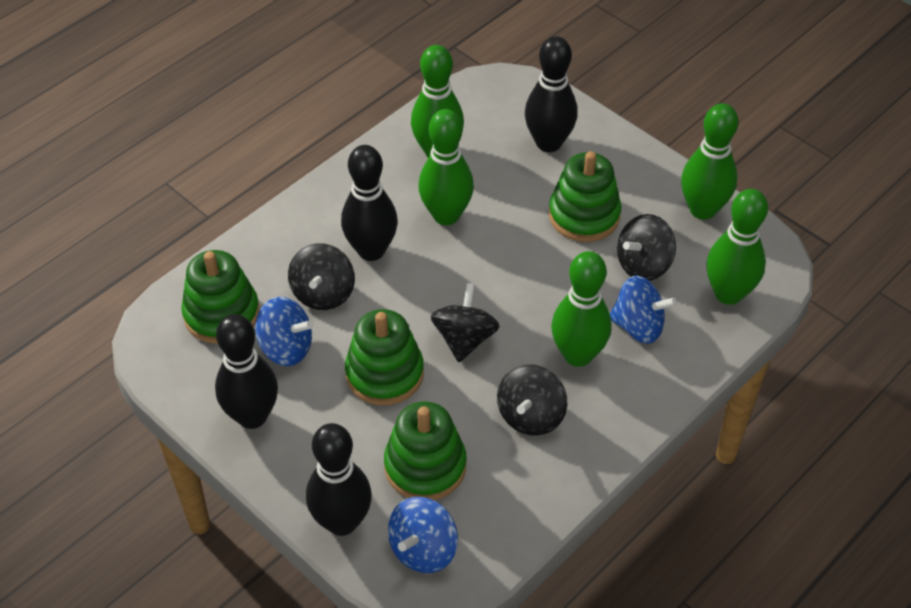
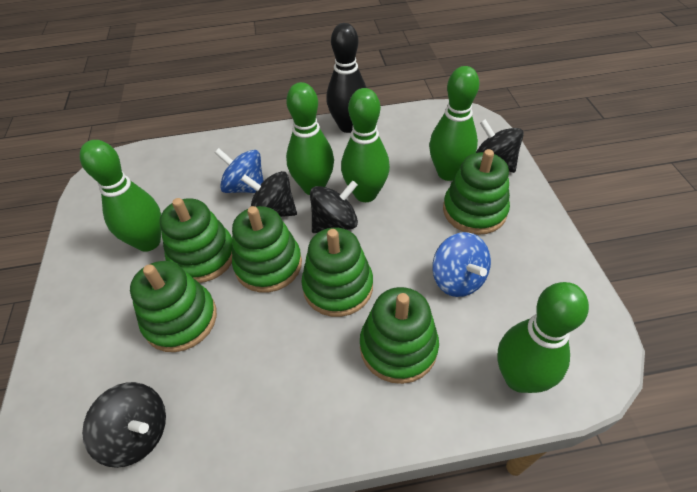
black bowling pin: [215,314,278,429] [306,423,372,536] [341,145,398,261] [525,36,578,152] = 4 -> [326,23,367,133] = 1
blue spinning top: [256,297,313,366] [388,497,458,573] [610,275,677,344] = 3 -> [215,148,264,193] [432,232,491,297] = 2
green stacking toy: [181,250,259,344] [345,309,424,405] [384,401,467,500] [549,151,622,242] = 4 -> [130,261,217,352] [160,198,232,283] [232,206,302,293] [301,228,373,317] [360,287,439,384] [443,149,510,235] = 6

